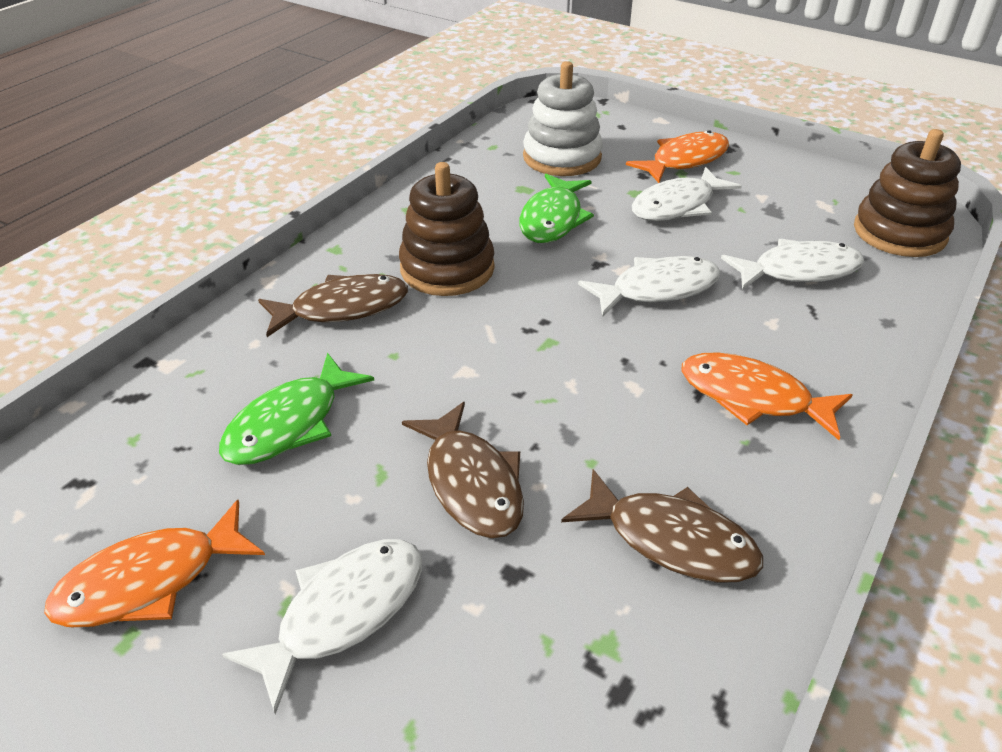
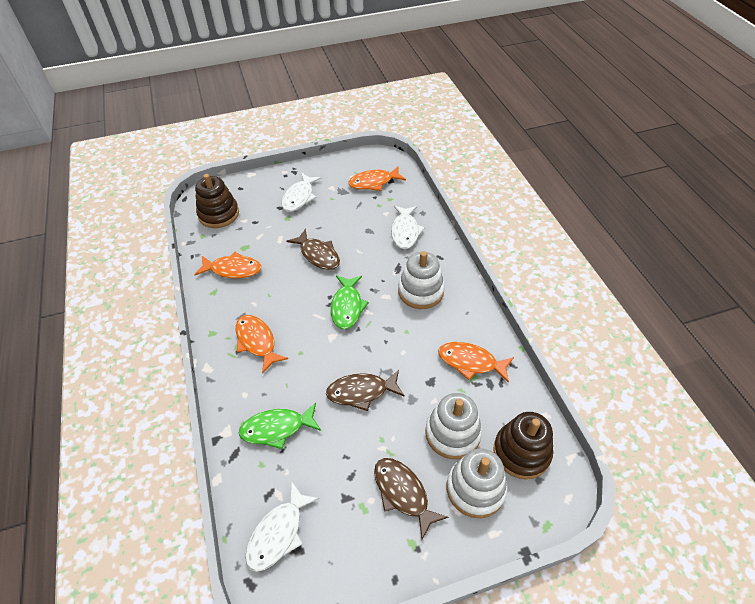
orange fish: [44,500,265,627] [626,130,729,183] [681,352,853,440] = 3 -> [194,252,261,278] [236,315,288,374] [348,166,406,191] [438,342,514,383] = 4
white fish: [222,539,422,714] [578,256,721,317] [632,167,742,221] [721,239,865,290] = 4 -> [245,481,319,572] [281,173,321,212] [391,206,425,249] = 3
white stacking toy: [523,61,603,176] = 1 -> [398,251,445,309] [425,393,482,459] [447,449,508,518] = 3

